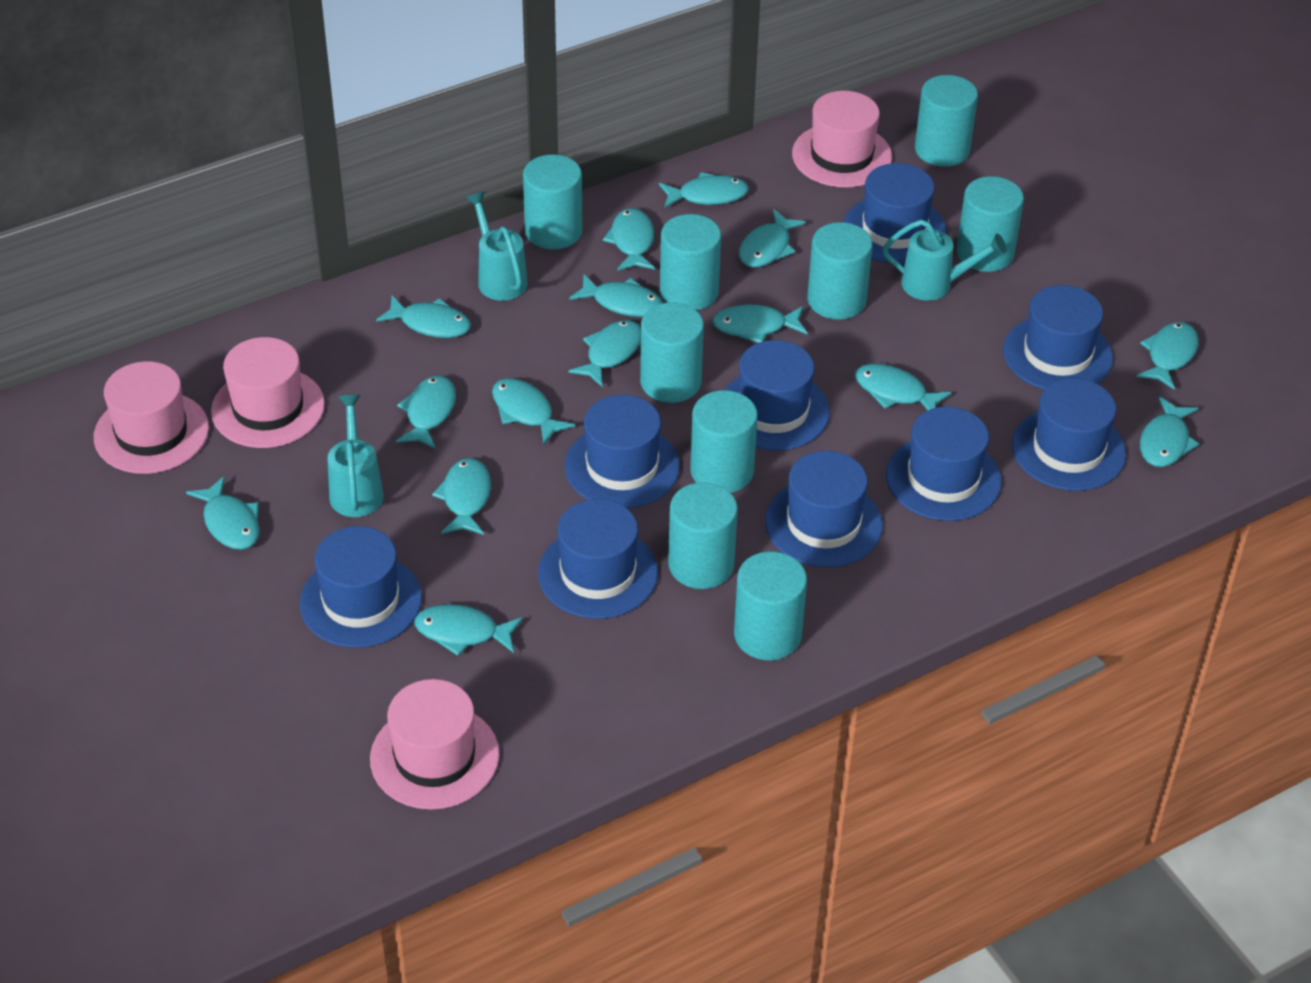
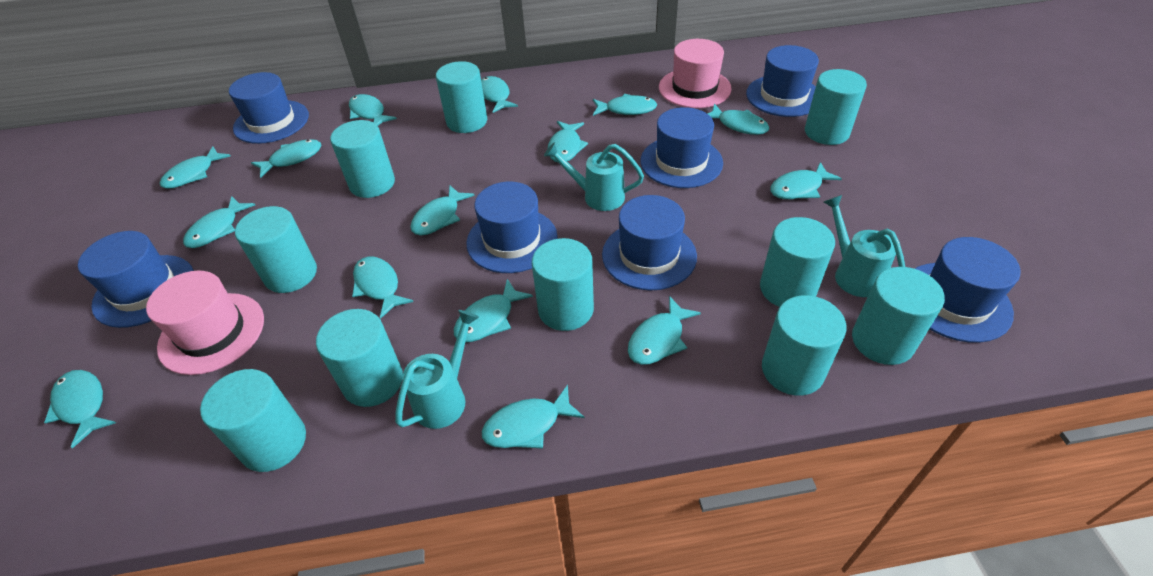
blue hat: [299,526,422,648] [538,499,658,619] [565,395,680,508] [724,340,830,451] [765,451,883,568] [844,163,947,264] [886,407,1002,521] [1003,285,1113,390] [1012,378,1126,491] = 9 -> [78,231,194,328] [229,72,309,144] [466,182,558,273] [602,195,697,291] [641,107,723,188] [746,45,819,117] [915,237,1020,343] = 7
pink hat: [94,361,209,474] [211,337,325,448] [370,679,499,810] [792,91,892,188] = 4 -> [146,271,264,375] [659,39,732,108] = 2
turquoise cylinder: [523,154,583,250] [640,302,704,403] [660,214,721,311] [668,482,738,589] [690,390,758,493] [734,552,807,660] [807,222,873,320] [915,75,978,167] [956,176,1024,272] = 9 -> [200,369,306,472] [235,206,317,293] [316,309,403,407] [330,120,395,198] [436,61,487,133] [532,238,594,331] [760,217,835,307] [762,295,847,396] [805,69,867,145] [852,267,945,365] = 10

